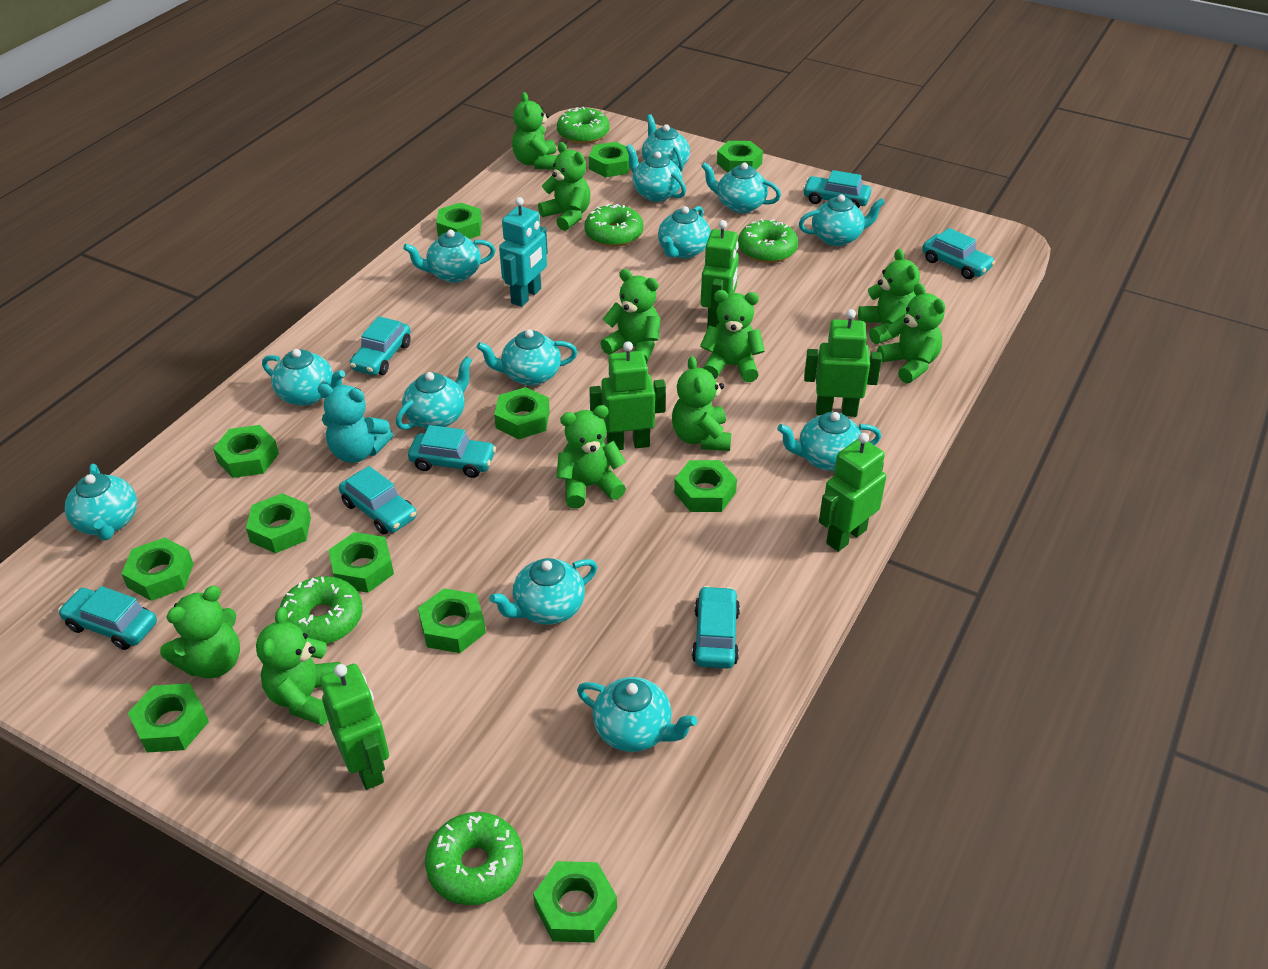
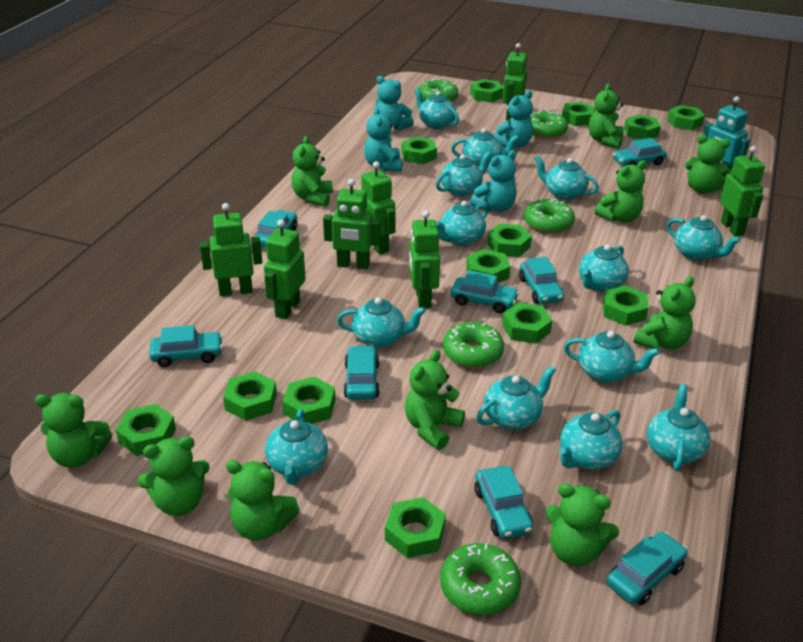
green nut: [121,537,194,601] [128,683,209,753] [213,425,279,478] [246,493,311,553] [329,532,394,593] [418,588,486,653] [436,203,482,239] [494,387,550,439] [533,861,617,943] [589,142,630,177] [674,460,737,512] [717,141,763,173] = 12 -> [116,404,176,456] [223,372,277,421] [282,376,335,424] [385,497,446,558] [402,137,437,165] [466,249,510,283] [470,79,503,102] [487,224,532,257] [502,302,552,344] [562,102,595,126] [603,285,649,326] [624,115,661,139] [667,105,705,130] = 13
green robot: [320,664,389,790] [589,341,666,450] [701,220,739,329] [804,309,882,417] [819,433,886,552] = 5 -> [200,203,262,296] [264,220,306,319] [323,179,381,269] [361,161,396,255] [409,210,440,308] [502,43,527,120] [720,146,765,237] = 7
turquoise car: [58,586,157,650] [339,466,417,534] [350,316,411,375] [408,425,496,478] [692,586,740,669] [803,170,871,208] [922,228,995,279] = 7 -> [149,325,223,367] [255,210,297,247] [344,345,379,400] [451,270,519,313] [474,466,533,539] [519,257,564,304] [606,532,688,605] [613,138,667,166] = 8
turquoise teddy bear: [317,384,393,463] = 1 -> [364,107,402,172] [375,76,414,131] [470,150,517,212] [493,91,533,148] = 4

